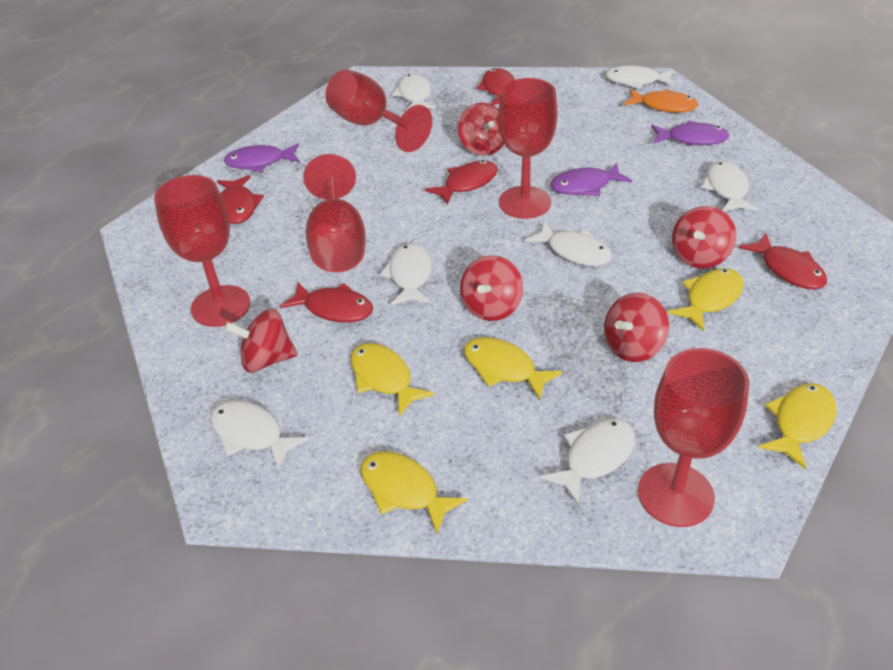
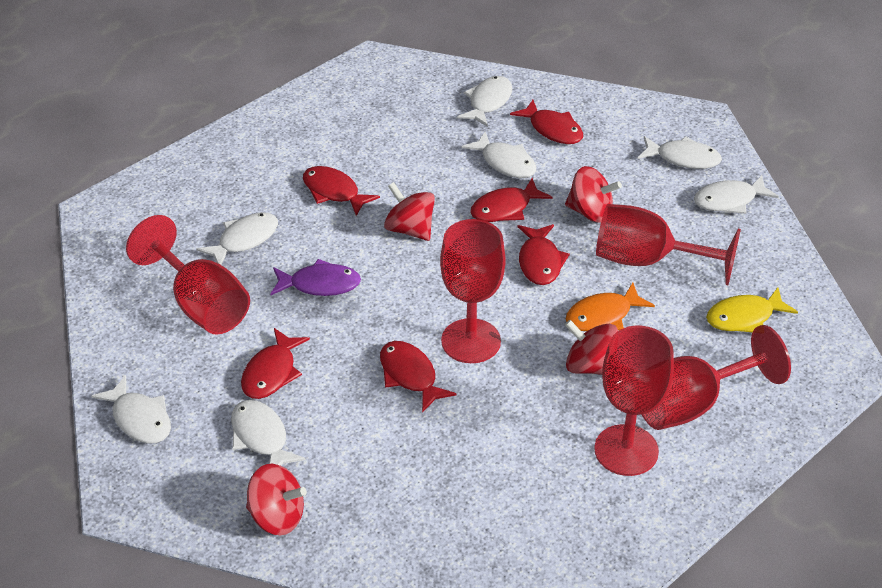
purple fish: [224,143,300,172] [550,163,632,196] [651,121,729,145] = 3 -> [270,259,361,296] = 1
red fish: [217,175,264,224] [280,282,373,322] [425,160,498,205] [477,68,515,105] [739,233,827,290] = 5 -> [241,328,310,399] [303,166,380,216] [380,341,457,413] [470,178,553,222] [510,100,583,144] [518,224,570,285] = 6
red spinning top: [224,308,297,373] [458,102,504,156] [460,255,523,321] [604,293,669,362] [672,206,736,268] = 5 -> [246,464,307,535] [384,182,435,241] [565,166,622,223] [565,320,618,375] = 4
yellow fish: [351,343,435,416] [361,451,468,534] [464,337,563,400] [668,268,744,331] [758,383,836,470] = 5 -> [706,287,798,332] = 1

